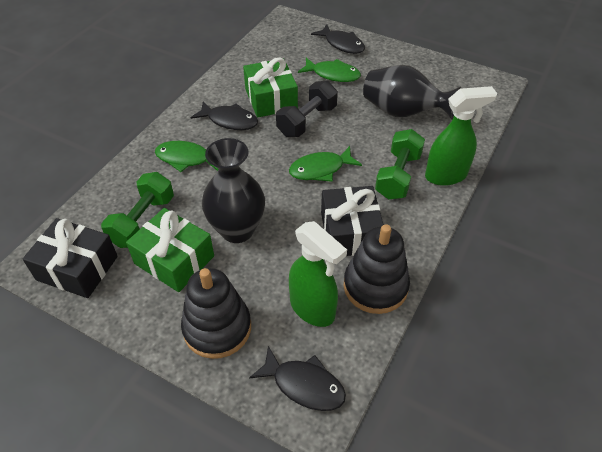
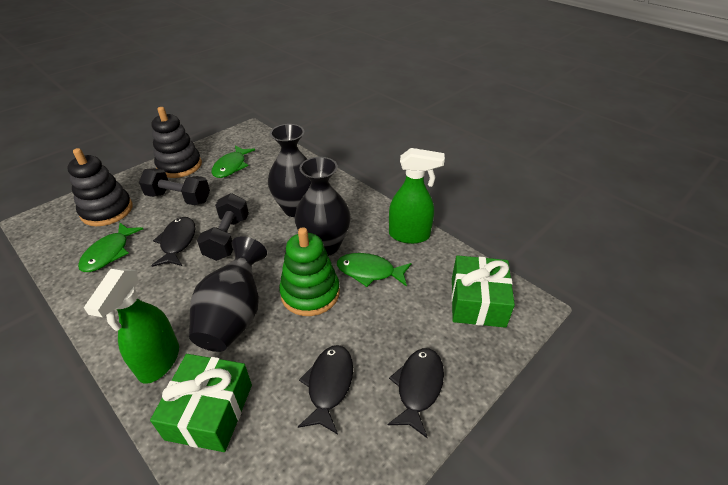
black dumbbell: [276,80,338,137] = 1 -> [139,168,210,205] [197,193,249,261] = 2
black gift: [23,218,118,298] [321,186,384,256] = 2 -> none = 0
black vase: [202,138,265,243] [363,65,461,120] = 2 -> [189,236,267,352] [268,124,311,217] [294,157,351,256] = 3
green dumbbell: [101,172,174,248] [375,129,425,199] = 2 -> none = 0
green stacking toy: none = 0 -> [279,227,340,316] = 1

